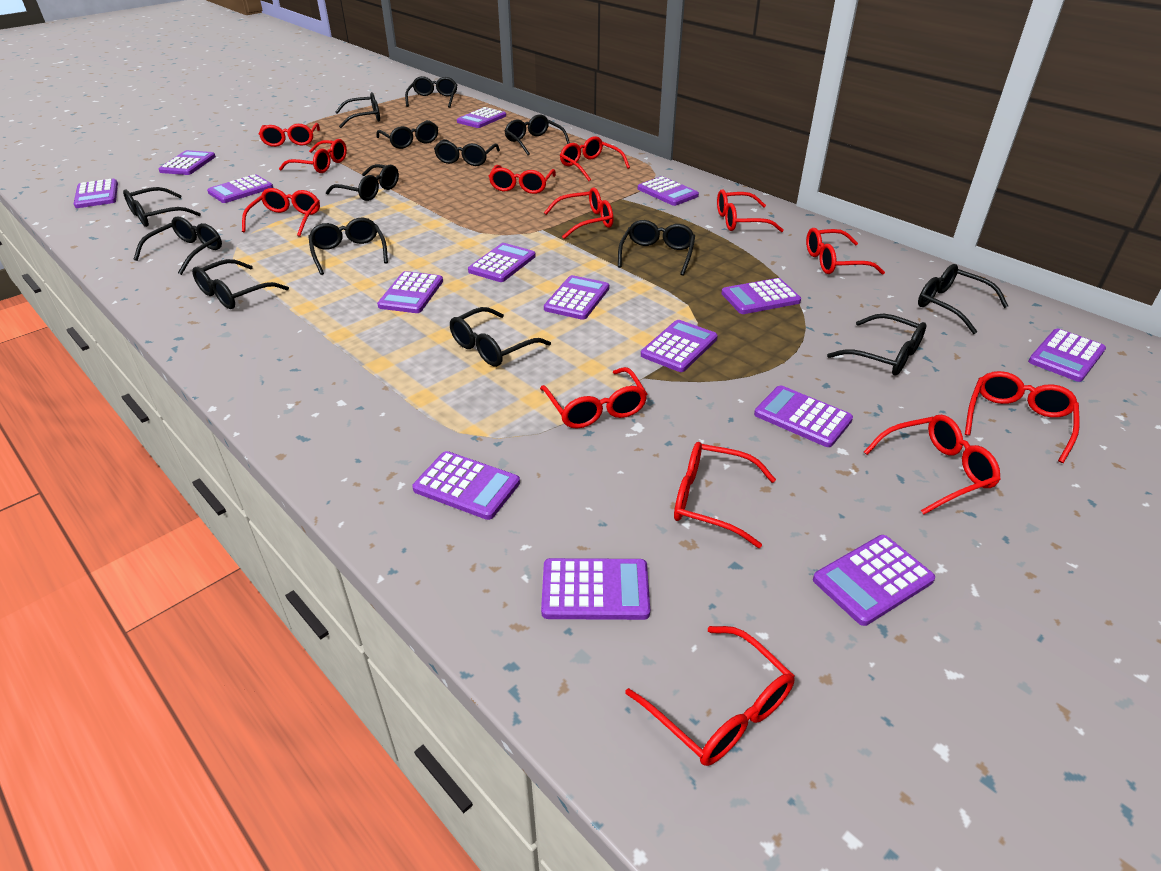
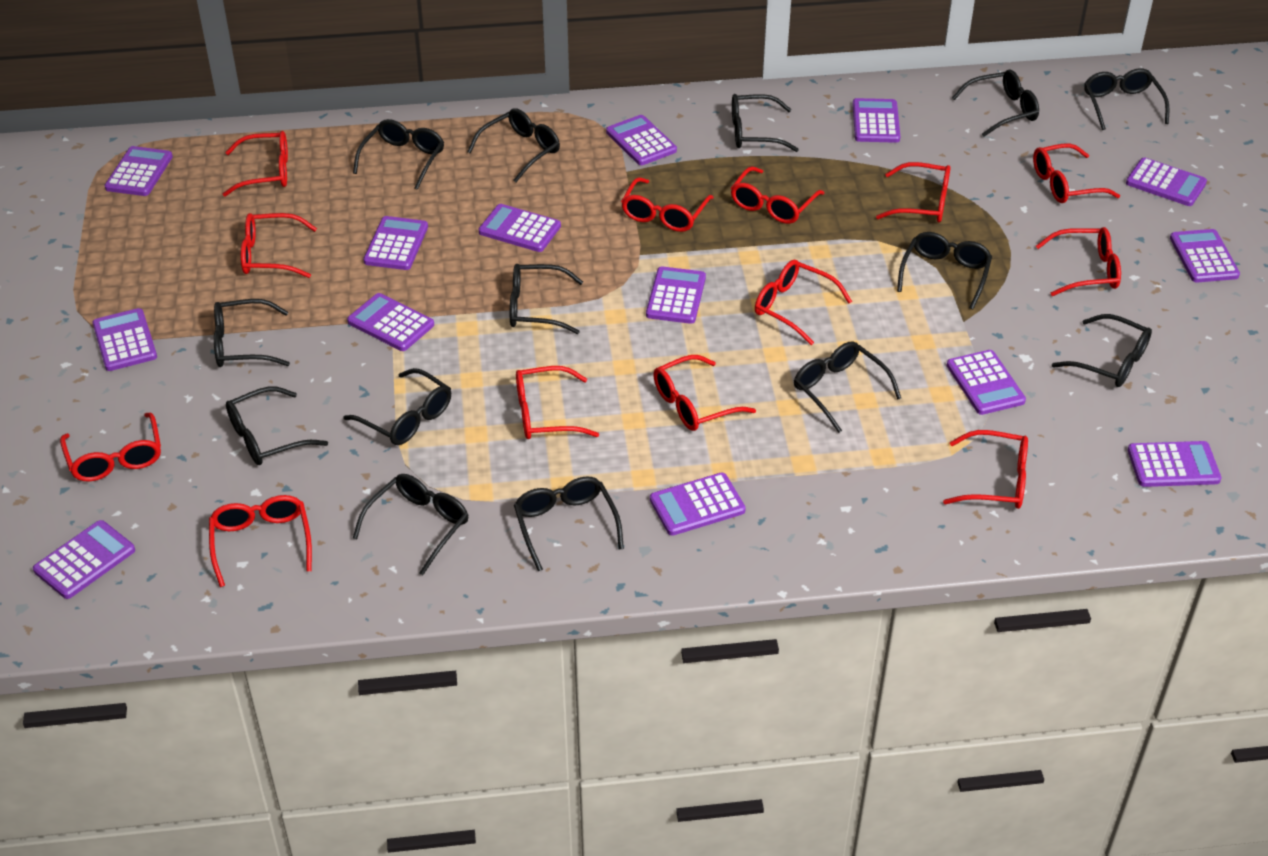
purple calculator: [74,179,118,208] [159,150,216,175] [207,174,273,203] [377,271,443,313] [412,451,520,520] [457,107,506,128] [468,243,536,282] [541,558,650,620] [544,275,609,320] [638,176,699,206] [641,320,718,372] [721,278,801,314] [754,385,853,447] [813,535,935,626] [1028,328,1106,382] = 15 -> [33,520,135,599] [92,308,157,371] [104,146,173,196] [347,293,434,351] [363,216,428,270] [479,204,561,252] [606,115,677,165] [646,266,706,324] [650,473,746,536] [853,98,900,143] [947,350,1026,415] [1126,157,1207,206] [1128,441,1221,487] [1170,229,1240,282] = 14

